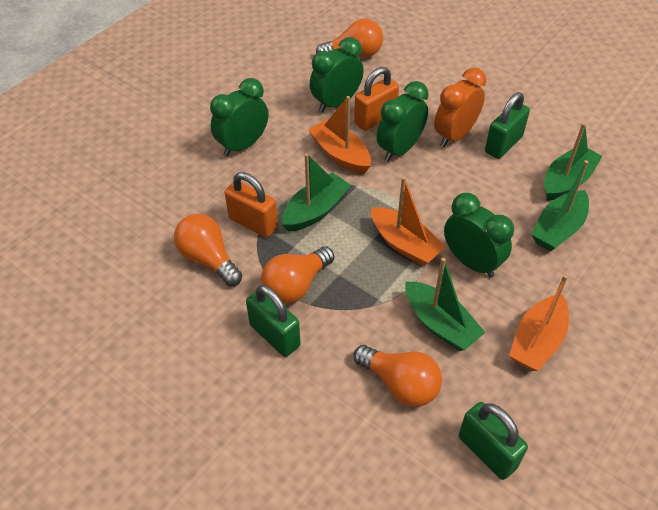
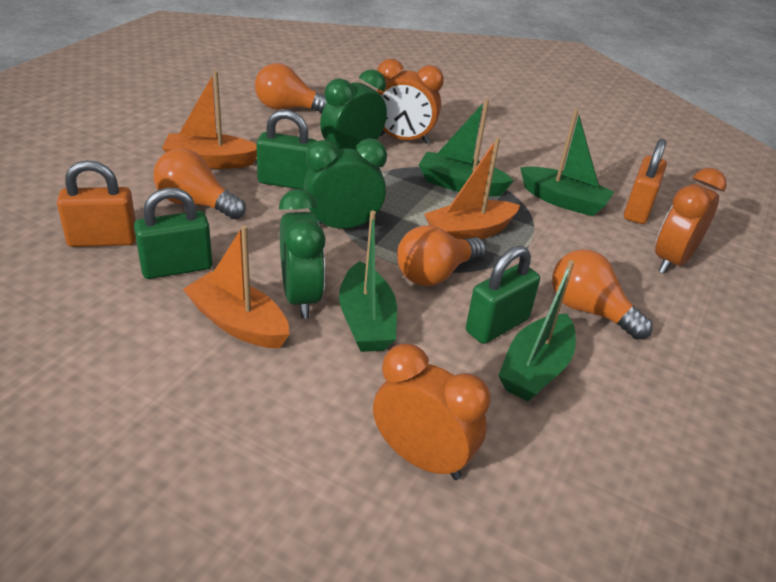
green clock: [210,78,268,157] [310,37,364,113] [377,81,429,162] [444,193,514,278] = 4 -> [279,189,326,319] [304,138,387,229] [320,69,387,150] = 3
orange clock: [434,68,487,147] = 1 -> [373,344,490,480] [377,59,444,144] [655,168,727,274] = 3

